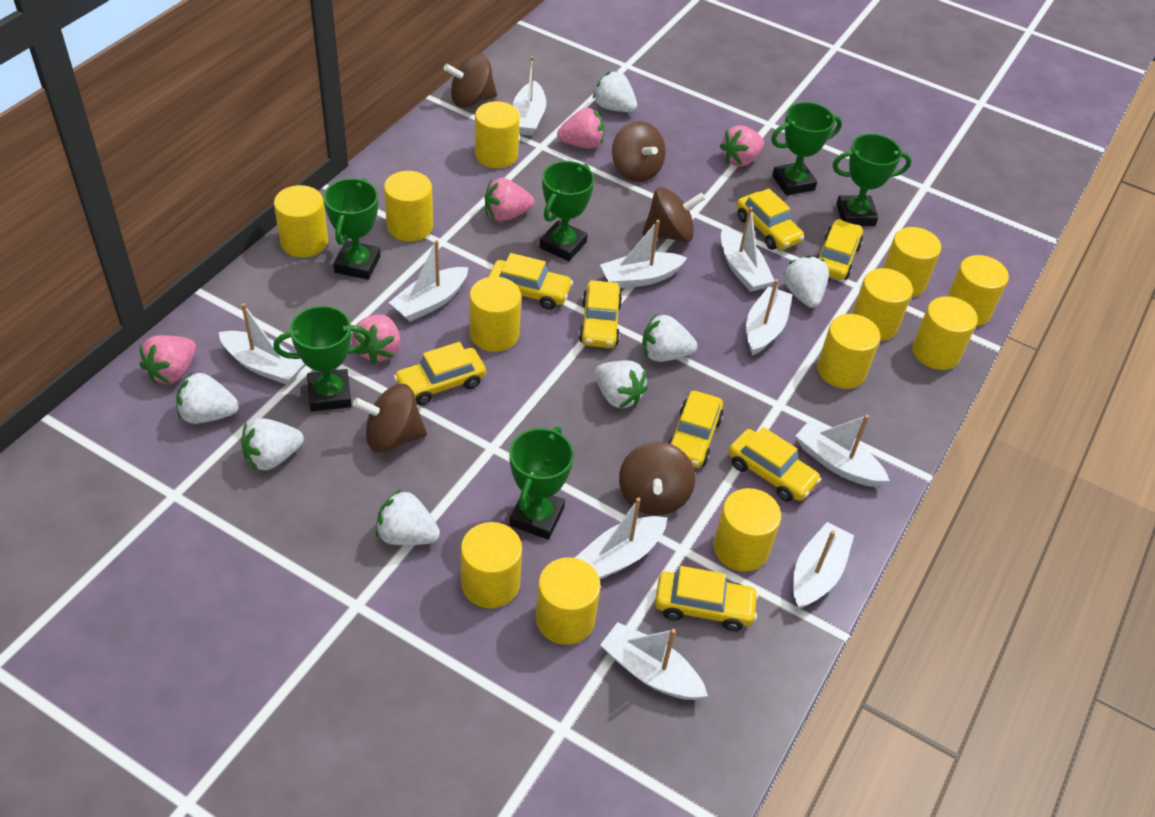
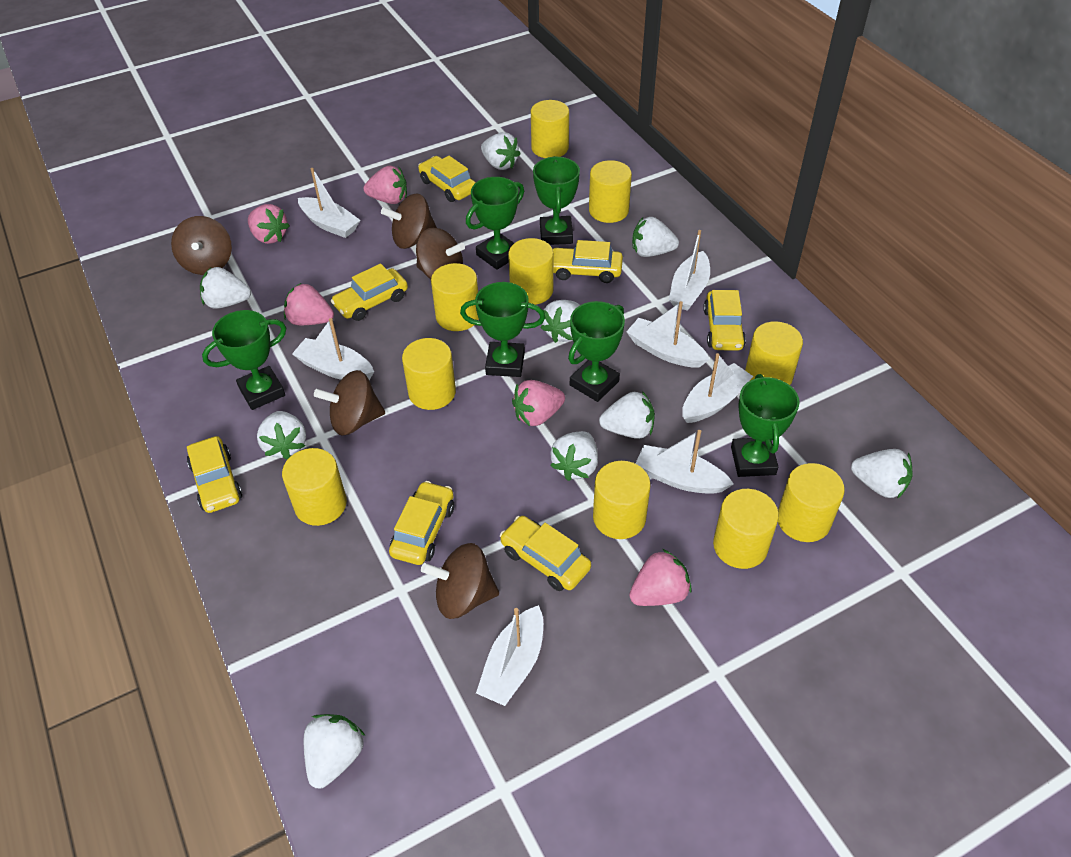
white boat: [219,303,305,385] [389,240,468,322] [513,56,546,136] [575,497,667,579] [600,220,687,288] [600,622,708,700] [721,207,775,292] [746,279,793,356] [793,522,854,609] [796,415,890,487] = 10 -> [292,318,374,380] [298,168,360,238] [476,605,543,706] [626,301,710,368] [635,430,734,494] [669,230,710,311] [682,353,753,423] = 7
white strawberry: [176,372,239,424] [241,418,304,471] [376,489,440,545] [593,71,637,112] [595,360,648,408] [642,315,697,362] [784,255,829,308] = 7 -> [200,267,251,309] [257,411,306,460] [304,714,365,789] [481,132,521,170] [541,300,580,343] [550,431,598,481] [599,391,655,439] [632,217,679,257] [851,449,912,499] = 9
yellow car: [393,342,486,405] [488,253,573,310] [579,280,622,348] [655,566,759,631] [667,391,724,468] [728,427,821,502] [737,189,804,250] [816,219,863,280] = 8 -> [187,436,242,513] [331,264,408,321] [389,481,454,565] [418,156,476,202] [500,516,591,591] [553,240,623,283] [703,290,746,351] = 7
yellow cylinder: [274,185,328,257] [384,171,433,242] [461,522,522,608] [470,277,521,352] [475,101,520,168] [536,557,601,645] [713,488,781,572] [817,314,880,389] [852,268,913,341] [883,227,941,297] [912,296,978,370] [947,255,1009,326] = 12 -> [282,448,347,526] [402,338,456,410] [431,263,479,331] [508,238,554,305] [531,100,569,158] [589,160,632,223] [593,461,651,539] [713,489,779,569] [745,321,803,385] [778,463,845,542] = 10

